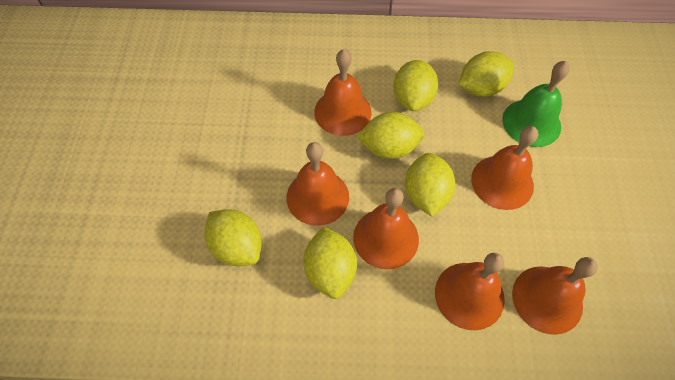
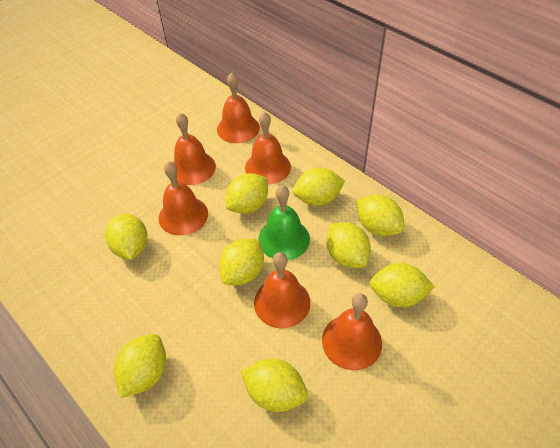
yellow lemon: [205,209,262,266] [303,227,357,299] [356,112,424,159] [393,60,438,111] [405,153,455,216] [458,51,514,97] = 6 -> [105,213,148,260] [114,334,166,398] [219,238,264,285] [225,173,268,213] [241,359,308,412] [293,168,345,206] [326,222,371,268] [357,195,405,236] [370,263,434,307] = 9

